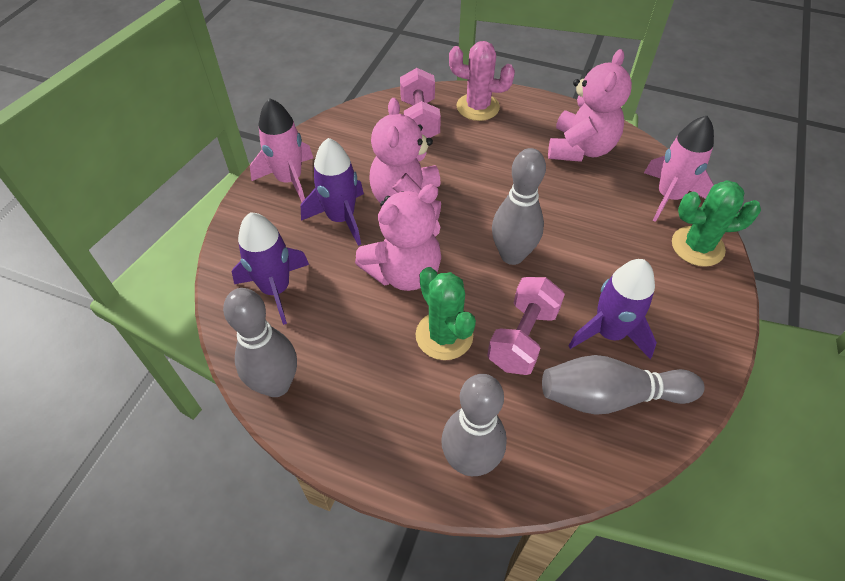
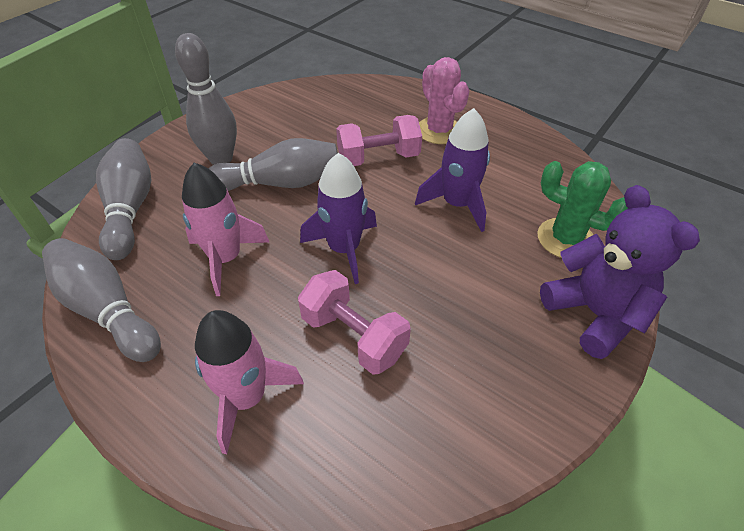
green cactus: [416,267,476,360] [672,180,761,267] = 2 -> [538,161,628,258] = 1
pink teddy bear: [355,184,441,291] [369,98,441,220] [548,49,632,162] = 3 -> none = 0
purple rocket: [232,212,309,325] [301,138,364,246] [569,259,657,359] = 3 -> [300,153,377,284] [415,108,490,232] = 2
purple teddy bear: none = 0 -> [540,185,700,359] = 1

